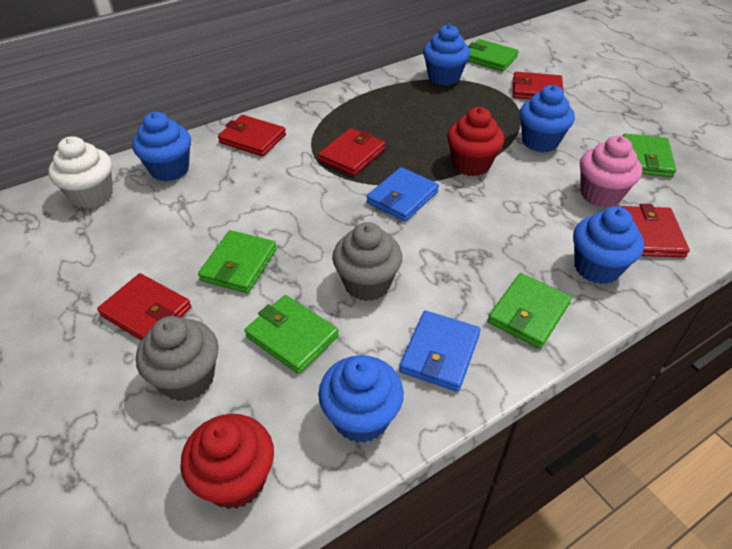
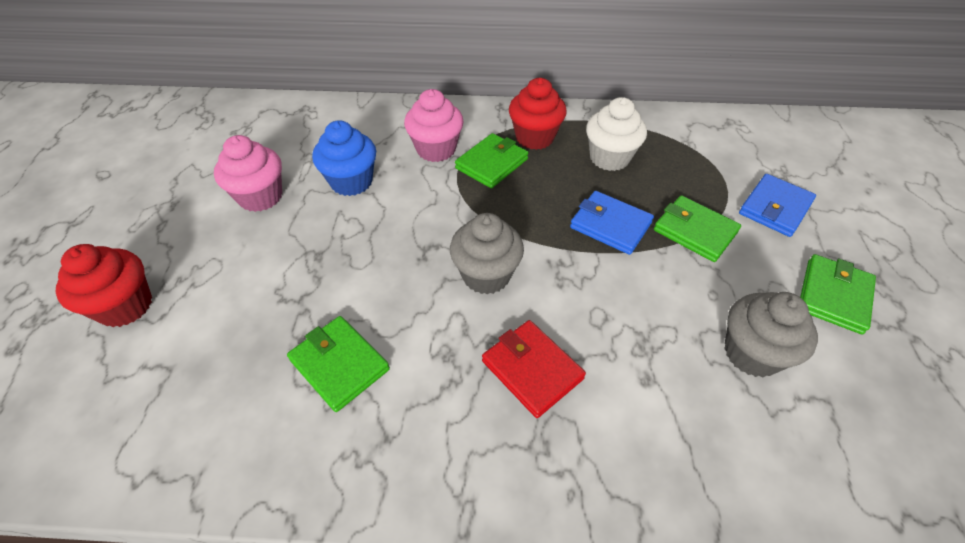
blue cupcake: [132,112,191,181] [318,355,404,443] [423,24,470,86] [519,85,575,152] [573,206,644,284] = 5 -> [312,120,376,196] = 1
green wallet: [198,230,277,293] [244,295,339,374] [468,39,519,71] [487,273,572,349] [623,133,676,177] = 5 -> [287,316,390,412] [455,133,529,188] [654,195,741,262] [800,254,876,335] = 4
pink cupcake: [580,136,642,207] = 1 -> [214,135,282,212] [404,89,464,162] = 2
red wallet: [97,273,192,340] [218,115,286,157] [318,128,385,176] [513,72,564,99] [622,204,690,258] = 5 -> [482,320,586,418] = 1

